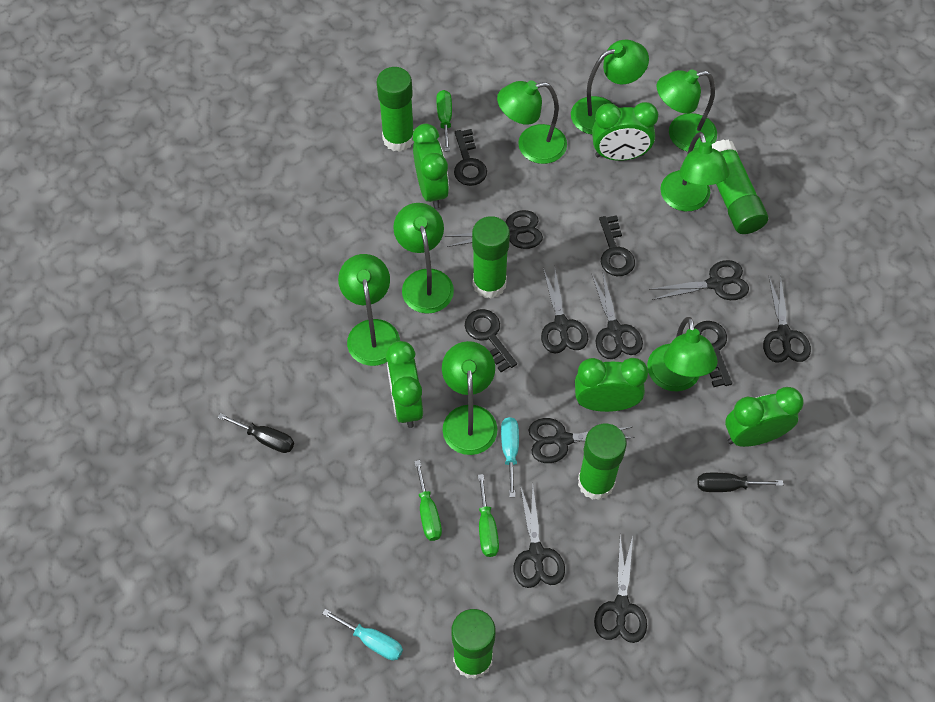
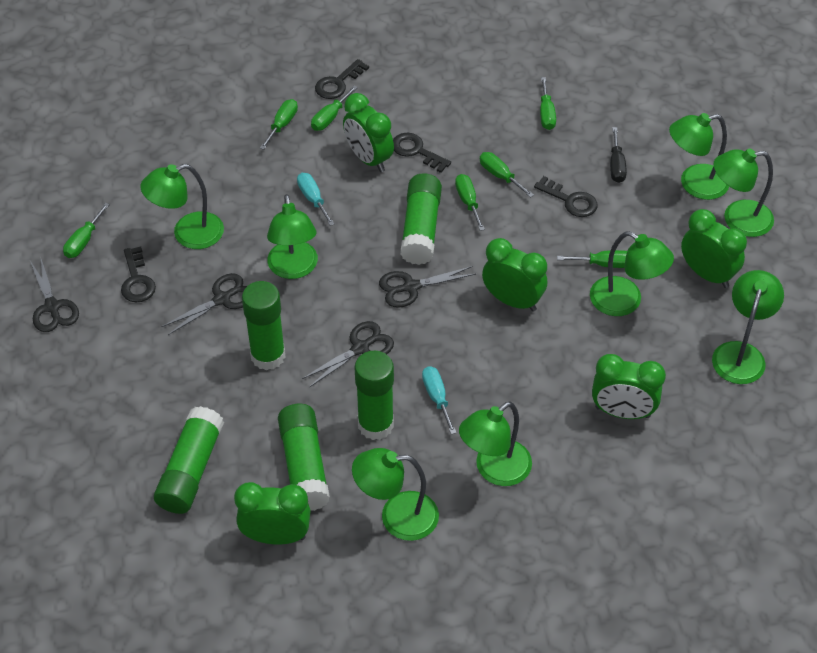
black scissors: [445,210,543,249] [514,485,565,588] [528,418,635,463] [541,265,588,354] [591,273,643,359] [594,536,647,643] [649,260,749,300] [763,274,811,363] = 8 -> [30,256,79,332] [161,273,247,335] [302,321,394,387] [379,266,476,308] = 4
black screwdriver: [217,413,294,453] [697,473,783,492] = 2 -> [610,127,627,183] = 1
green screwdriver: [414,460,442,541] [436,90,452,151] [478,474,499,557] = 3 -> [63,203,110,258] [260,99,298,150] [311,86,358,131] [455,174,485,231] [480,152,534,198] [540,77,556,130] [557,250,627,268] = 7

